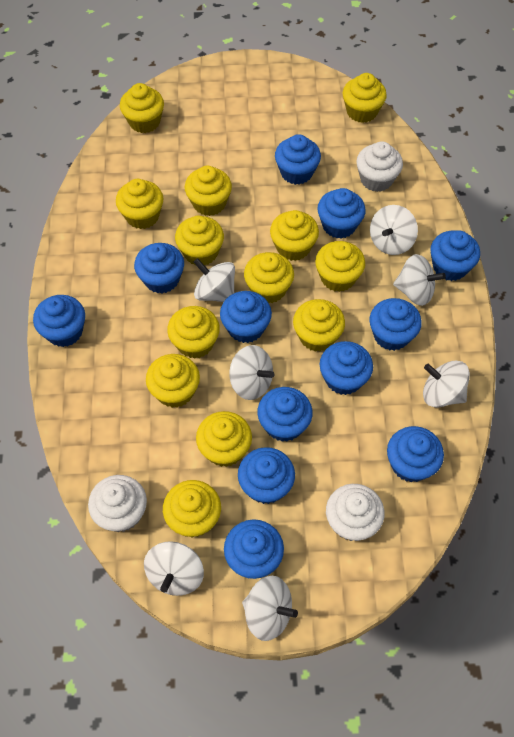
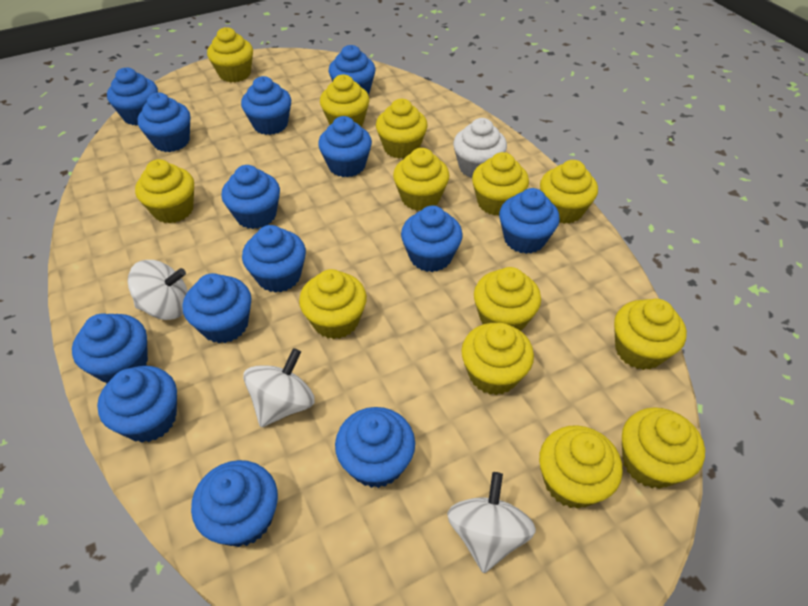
blue cupcake: [33,295,85,347] [134,243,184,294] [220,291,272,343] [224,519,284,579] [238,447,295,504] [257,387,313,442] [275,134,321,185] [317,188,366,239] [320,341,373,395] [369,298,422,351] [387,426,444,482] [430,230,480,281] = 12 -> [72,313,148,383] [97,366,177,443] [107,68,158,126] [138,93,190,152] [183,273,252,343] [191,460,278,547] [221,165,280,229] [241,76,291,135] [242,225,306,293] [318,116,372,177] [329,45,375,95] [335,407,415,488] [401,205,463,272] [499,188,560,254] = 14
white cupcake: [88,475,147,532] [326,484,385,541] [356,141,403,192] = 3 -> [453,118,507,178] = 1
white spinning top: [144,541,204,596] [194,258,235,302] [230,345,274,400] [242,576,298,641] [370,205,418,255] [393,254,446,306] [423,360,470,408] = 7 -> [128,260,188,320] [243,348,315,427] [447,472,536,573] = 3

